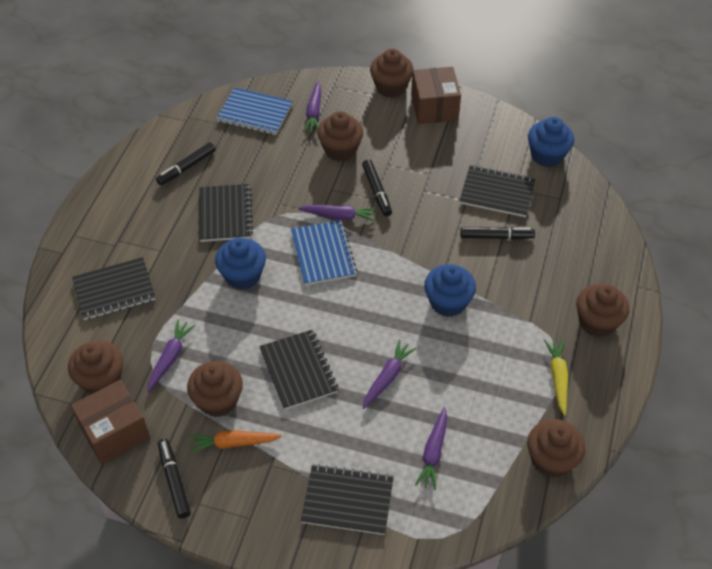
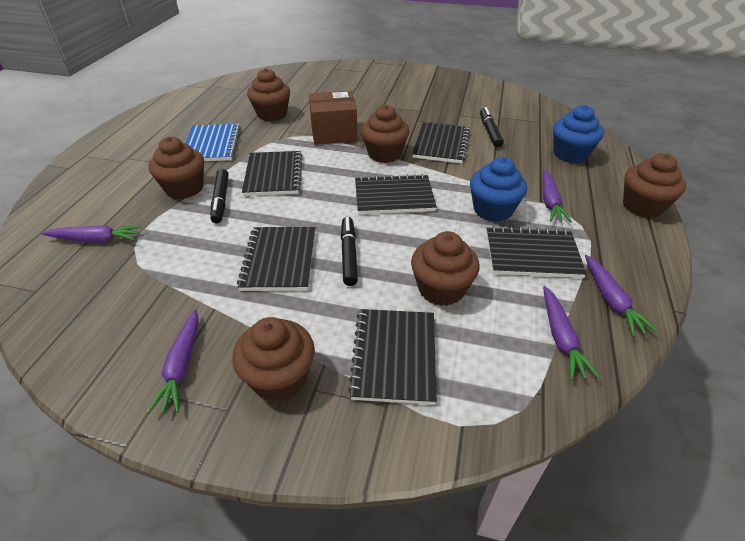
black marker: [156,142,216,185] [158,439,191,519] [362,160,392,216] [460,227,535,239] = 4 -> [210,169,229,223] [341,217,358,286] [480,107,504,147] = 3
black notebook: [72,257,156,320] [199,184,253,242] [259,330,338,410] [301,464,394,535] [459,165,536,217] = 5 -> [237,227,315,291] [242,151,303,196] [348,309,437,405] [355,174,437,214] [412,122,470,163] [487,226,587,278] = 6
blue cupcake: [215,237,266,290] [424,264,476,317] [528,117,574,167] = 3 -> [470,157,527,222] [553,105,604,163] = 2
blue notebook: [217,87,293,135] [291,220,357,285] = 2 -> [185,124,241,161] = 1
brown box: [71,380,150,464] [411,67,461,124] = 2 -> [309,91,357,145] = 1
orange carrot: [189,430,282,453] = 1 -> none = 0
yellow carrot: [544,339,568,416] = 1 -> none = 0

